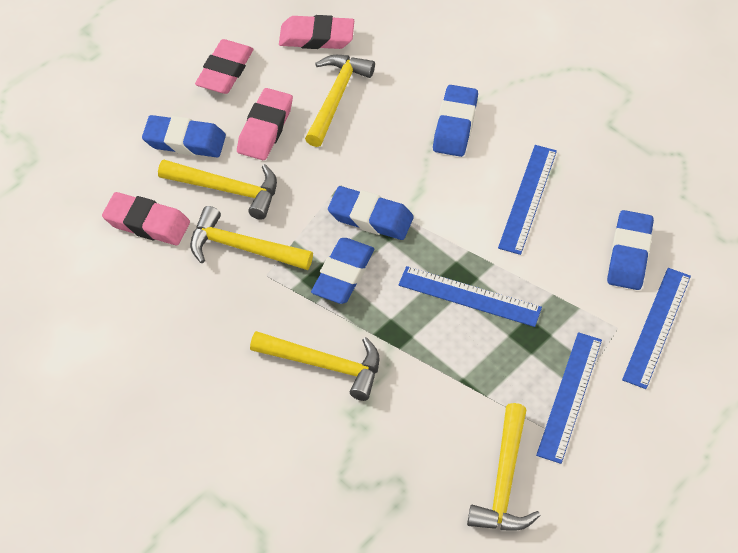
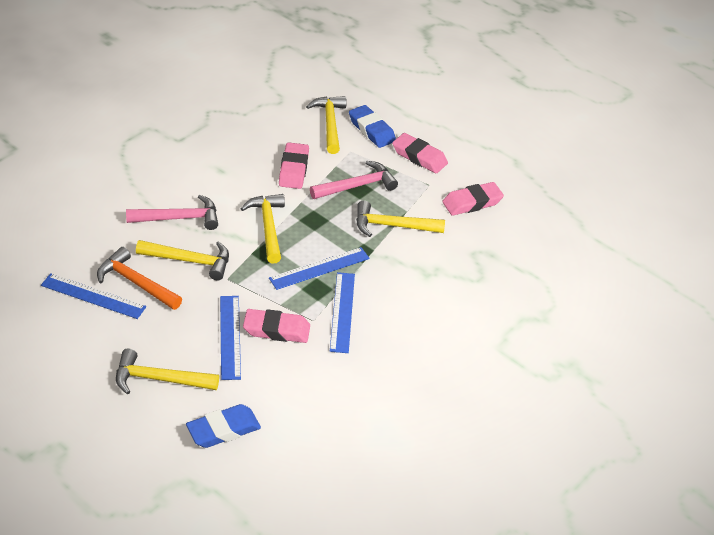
blue eraser: [142,115,226,157] [311,238,374,304] [328,186,414,240] [433,85,478,157] [607,210,654,290] = 5 -> [186,404,261,448] [349,105,396,148] = 2
orange hammer: none = 0 -> [97,247,182,310] = 1
pink hammer: none = 0 -> [126,195,218,230] [310,161,398,199] = 2

